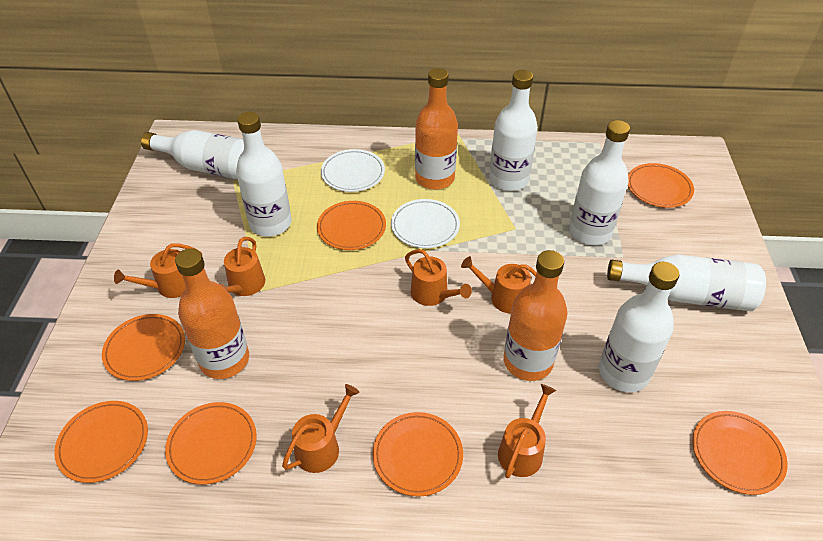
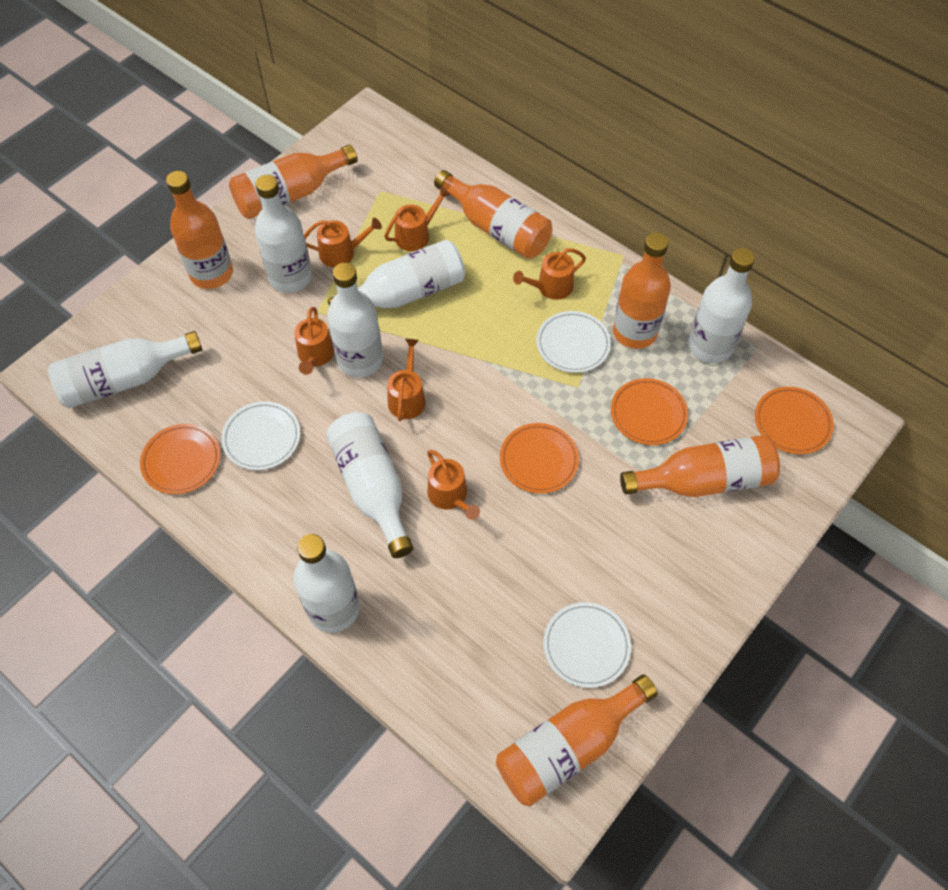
orange bottle: [175,248,249,379] [415,68,458,190] [504,250,568,381] = 3 -> [166,171,233,289] [229,144,358,219] [434,170,552,259] [496,674,658,806] [613,233,671,349] [620,435,780,497] = 6
orange plate: [54,401,148,483] [102,314,185,381] [165,402,257,485] [317,201,386,250] [373,412,463,497] [628,163,694,208] [692,411,788,495] = 7 -> [140,424,220,494] [500,423,579,494] [611,378,688,445] [755,387,834,454] = 4
white bottle: [141,130,244,179] [236,112,292,237] [489,70,538,191] [569,120,630,245] [599,262,680,392] [607,254,766,311] = 6 -> [48,331,202,408] [255,175,312,293] [293,534,360,633] [326,412,413,558] [327,263,383,378] [328,239,465,308] [688,248,755,363] = 7
white plate: [321,149,385,192] [391,199,460,248] = 2 -> [221,401,300,470] [536,311,611,373] [543,602,631,688] = 3

